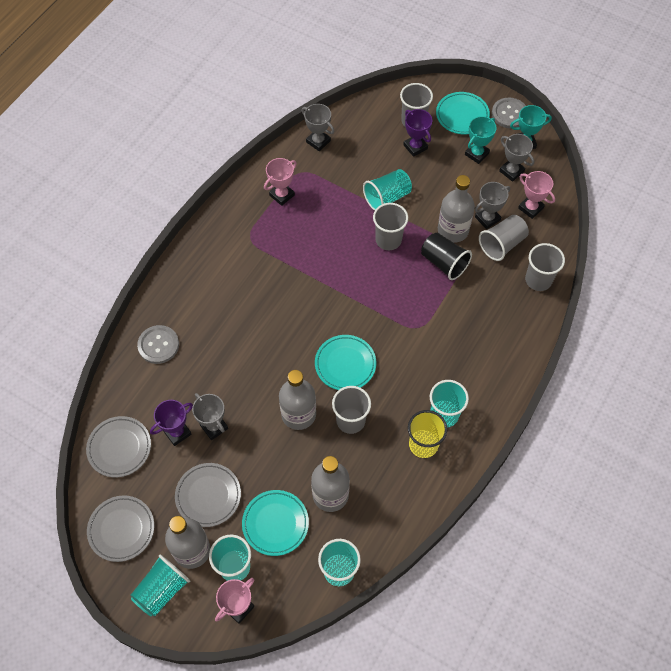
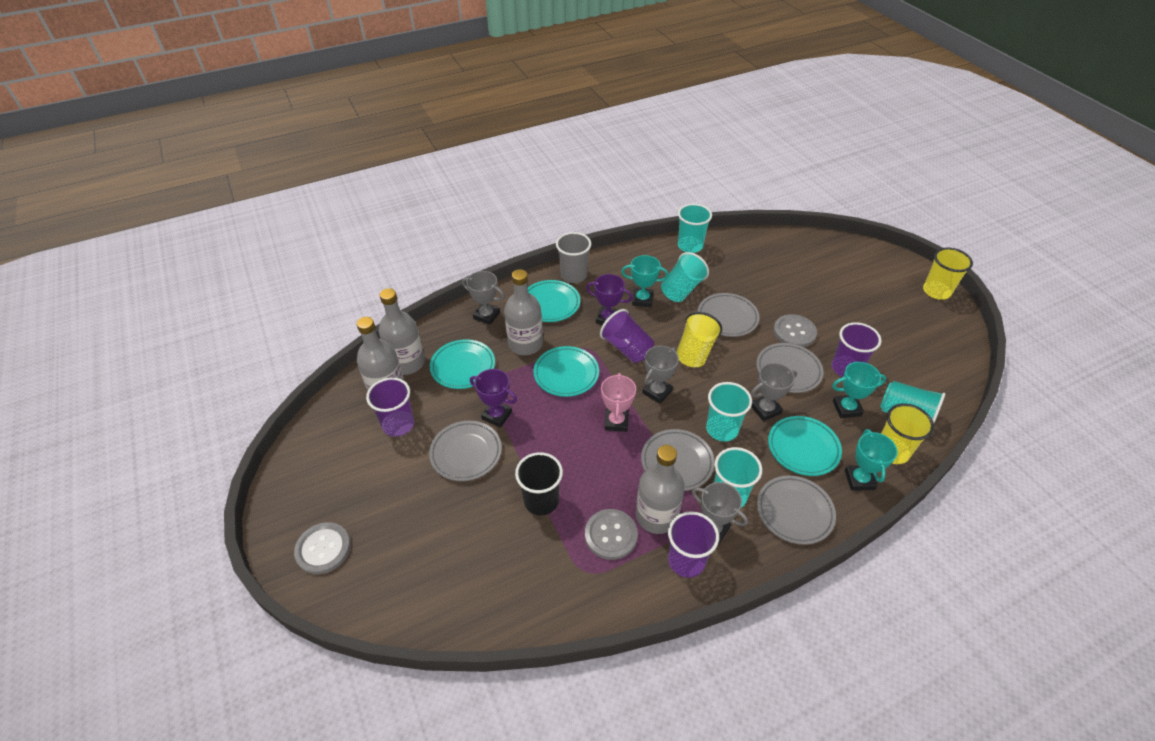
grey button: [137,325,179,364] [492,98,526,128] = 2 -> [294,522,351,574] [585,509,638,560] [773,314,817,347] = 3
grey cup: [332,386,371,434] [373,203,408,250] [400,83,433,126] [479,215,529,261] [525,243,565,291] = 5 -> [556,232,591,283] = 1
grey plate: [86,416,151,477] [87,495,154,562] [175,463,241,527] = 3 -> [429,421,502,481] [641,429,715,491] [698,293,760,337] [756,343,823,393] [757,476,836,545] = 5
pink trophy: [215,578,254,624] [264,158,297,206] [518,171,555,219] = 3 -> [601,373,636,432] = 1
purple cup: none = 0 -> [366,377,414,437] [600,309,654,363] [668,511,719,578] [832,322,882,377] = 4
turquoise plate: [242,490,309,556] [315,335,376,390] [436,92,490,135] = 3 -> [430,339,495,389] [528,280,580,322] [533,346,599,397] [768,416,842,476] = 4
turquoise trophy: [465,116,497,164] [510,105,552,149] = 2 -> [621,255,669,307] [832,362,886,418] [845,429,898,491] = 3
yellow cup: [408,410,447,458] = 1 -> [676,312,722,367] [881,403,934,464] [923,247,973,300] = 3

